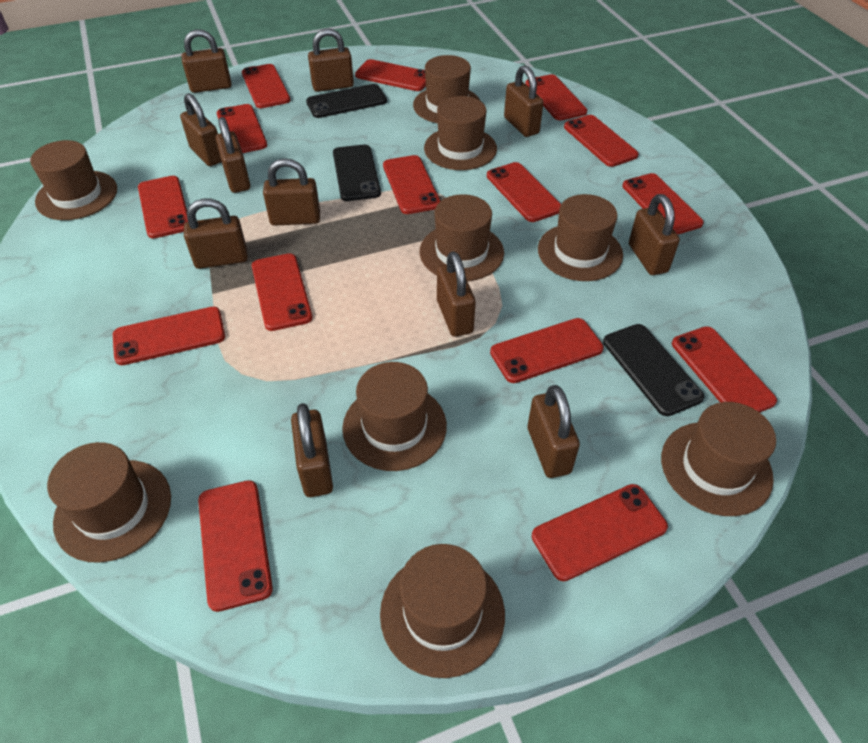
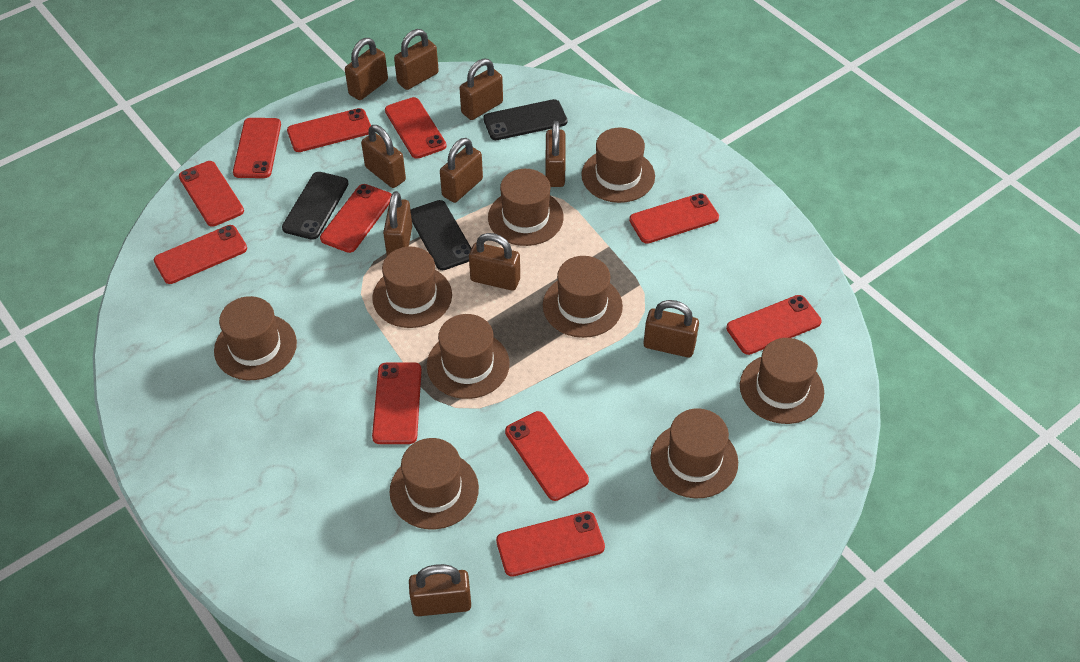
brown padlock: [180,93,222,166] [182,29,231,93] [184,198,248,269] [216,117,250,193] [263,158,320,226] [291,403,333,497] [308,28,354,92] [437,251,476,337] [504,65,544,137] [528,385,580,478] [629,194,680,275] = 11 -> [345,38,388,100] [361,125,406,188] [383,191,412,256] [394,29,439,90] [409,564,471,616] [440,138,483,203] [459,59,503,120] [469,233,520,291] [545,121,566,187] [643,300,699,357] = 10
red phone: [113,307,225,365] [138,176,188,238] [198,480,273,612] [217,104,267,153] [242,64,290,108] [252,253,312,331] [355,59,426,91] [383,155,440,214] [487,162,561,222] [490,318,604,383] [525,74,587,120] [532,484,668,581] [564,115,638,167] [622,173,704,235] [672,326,777,412] = 15 -> [154,225,247,284] [179,161,244,227] [233,118,281,178] [287,108,371,152] [320,184,392,253] [372,362,422,444] [385,97,447,159] [496,511,605,577] [505,411,589,501] [629,193,719,244] [726,295,822,355] = 11

